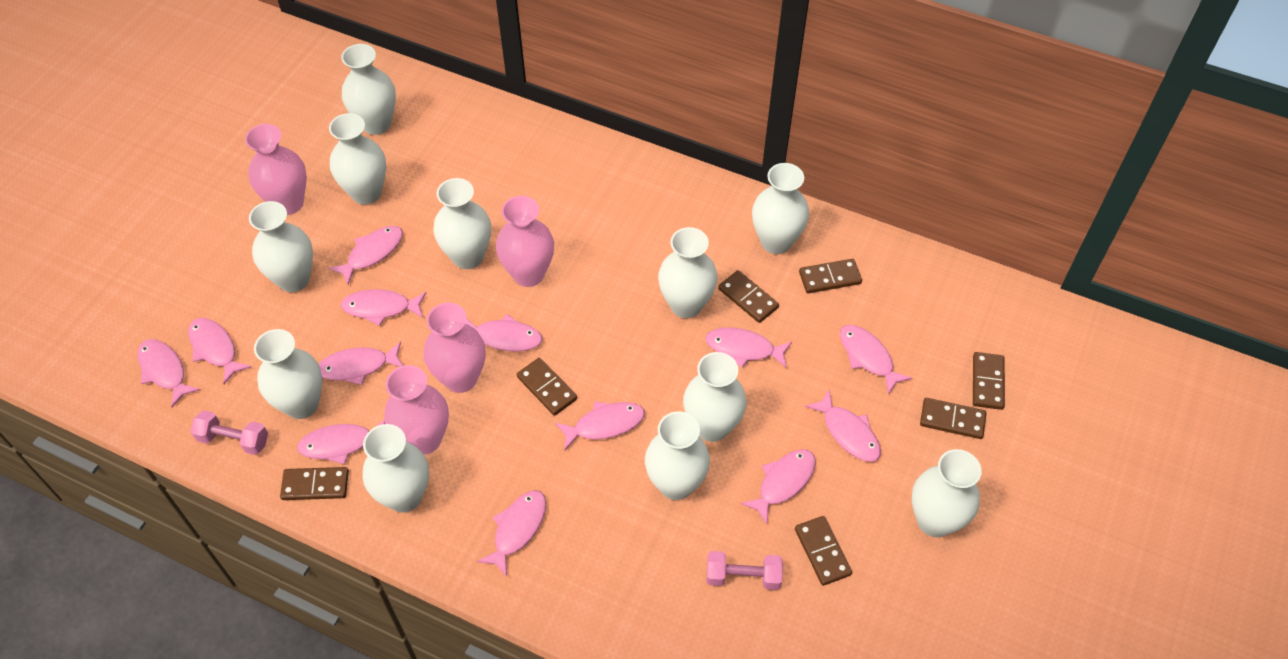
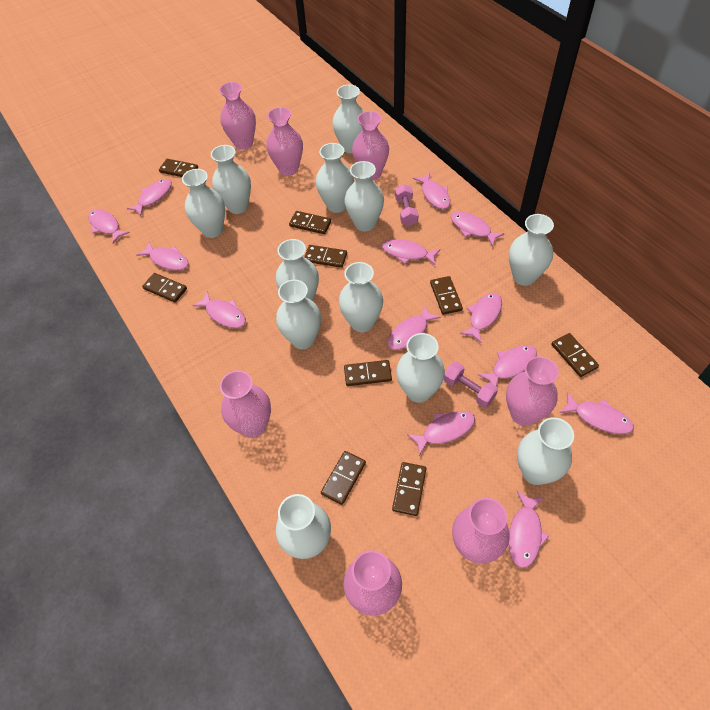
brown domino: [280,467,349,500] [517,358,577,416] [718,270,779,323] [795,516,852,586] [799,259,862,293] [920,398,986,439] [973,352,1005,410] = 7 -> [142,273,187,303] [159,159,198,177] [289,211,331,234] [304,245,347,268] [321,451,366,505] [344,360,392,386] [392,462,426,516] [430,276,463,315] [551,333,599,377] = 9
pink vase: [245,124,307,215] [384,365,449,455] [424,303,486,393] [496,196,554,287] = 4 -> [219,82,256,150] [220,370,271,438] [266,107,303,176] [344,550,402,616] [352,111,389,180] [452,498,510,564] [506,356,559,426] = 7
white vase: [249,201,313,292] [254,329,322,419] [329,113,386,205] [341,44,396,135] [363,424,429,513] [433,178,491,269] [645,411,710,500] [658,227,718,318] [683,352,747,442] [752,163,809,254] [912,449,982,537] = 11 -> [182,169,225,238] [211,145,251,214] [276,239,319,301] [276,280,321,349] [276,494,331,559] [316,143,354,213] [332,85,364,153] [339,262,383,332] [344,161,384,231] [396,333,445,403] [509,214,554,286] [517,417,574,485] = 12

